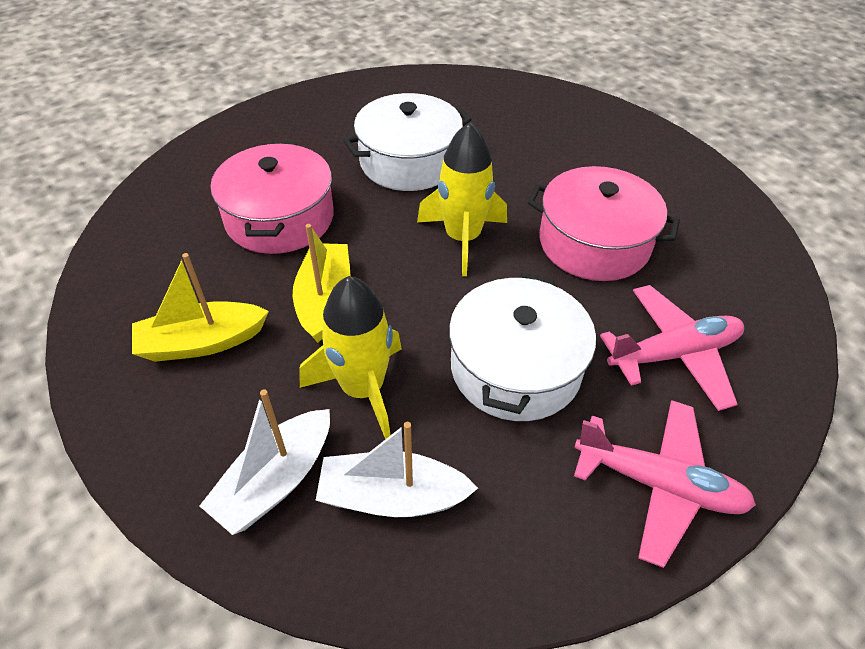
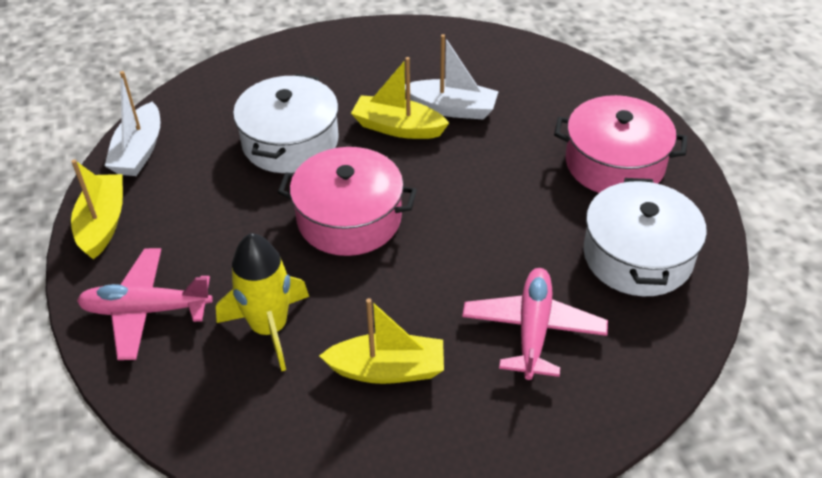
yellow boat: [132,253,269,362] [293,224,351,343] = 2 -> [71,159,123,259] [319,298,444,384] [351,57,449,139] = 3
yellow rocket: [299,276,402,439] [417,122,507,276] = 2 -> [216,233,309,371] = 1

